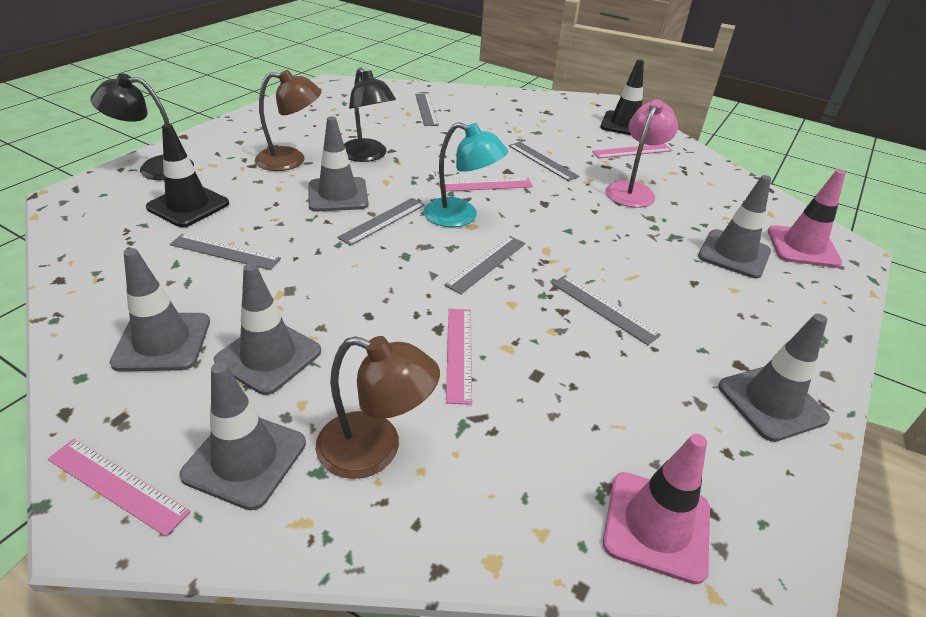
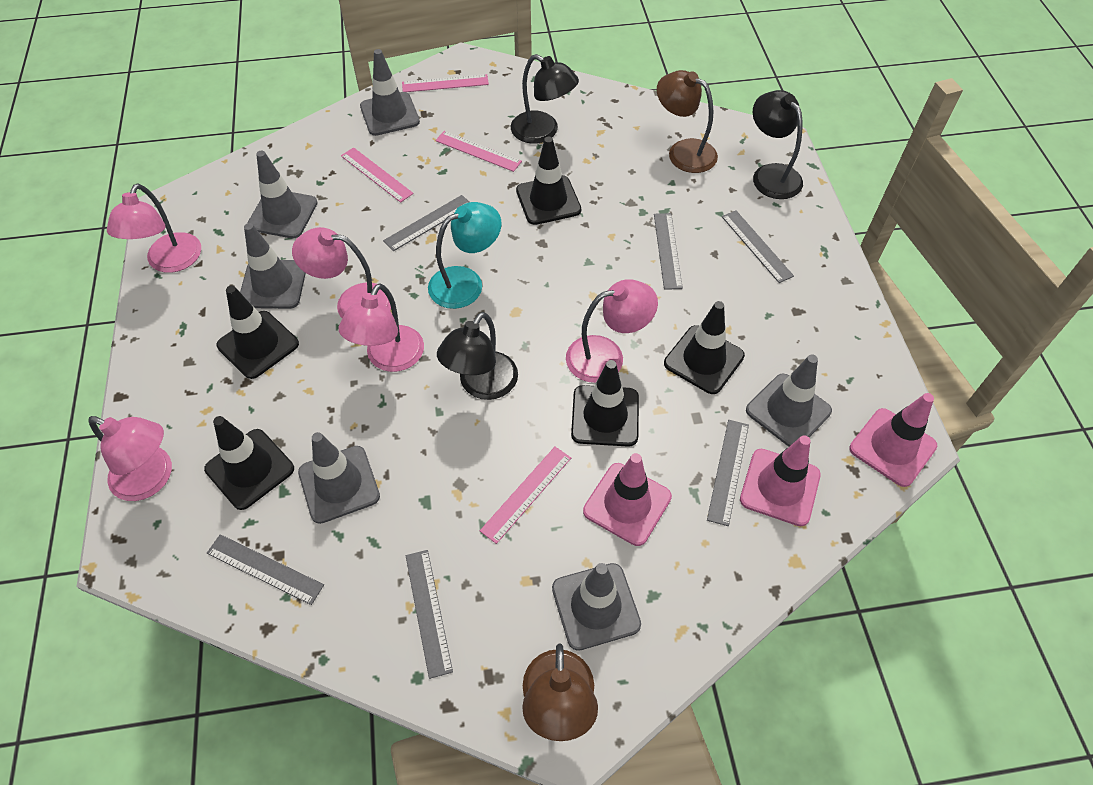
black lamp: [90,73,194,180] [344,67,396,162] = 2 -> [437,312,518,400] [511,54,579,144] [753,90,803,199] = 3
black traffic cone: [146,124,229,227] [600,59,644,135] = 2 -> [204,416,294,510] [217,285,299,379] [516,137,581,225] [571,360,639,447] [664,301,745,394] = 5
pink lamp: [606,99,678,208] = 1 -> [88,416,172,501] [107,183,201,273] [292,227,391,318] [339,284,424,372] [566,279,658,383] = 5
pink traffic cone: [603,434,710,584] [768,170,846,268] = 2 -> [583,453,672,546] [740,435,821,526] [849,393,937,487] = 3

